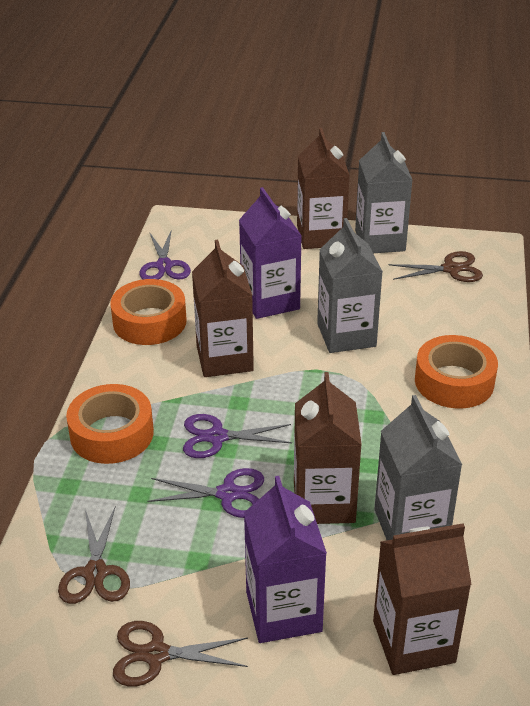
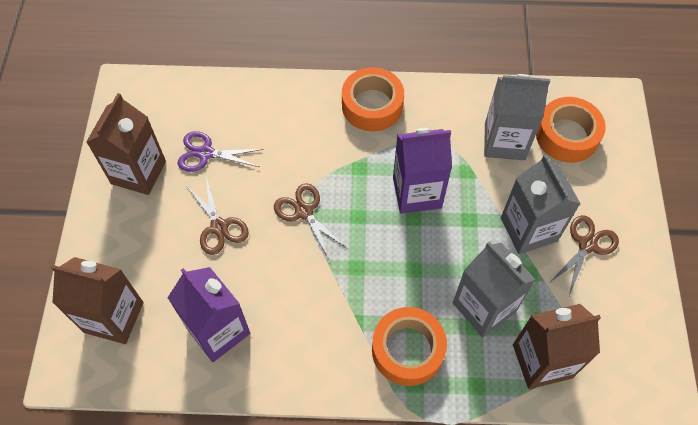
brown carton: [192,240,254,377] [294,372,362,524] [297,128,350,249] [373,523,472,675] = 4 -> [51,257,144,344] [86,93,166,195] [513,304,601,389] = 3
purple scissors: [139,229,191,280] [147,468,264,518] [183,414,292,458] = 3 -> [177,131,264,172] = 1

